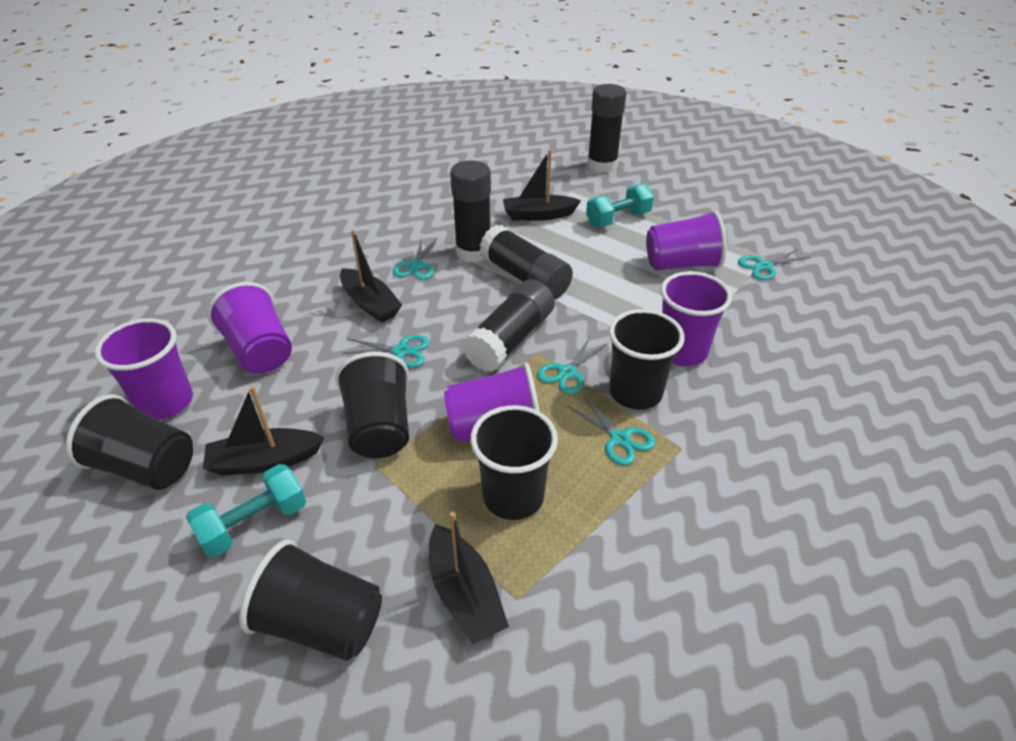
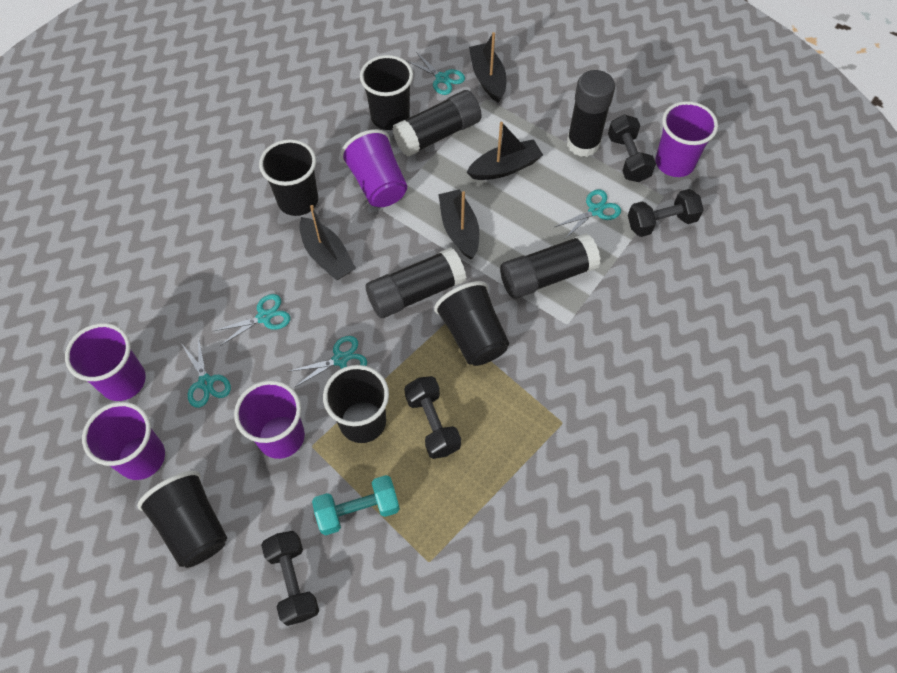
black dumbbell: none = 0 -> [261,531,319,626] [404,376,461,459] [608,114,656,182] [628,189,703,237] = 4
turquoise dumbbell: [186,464,306,558] [586,184,654,227] = 2 -> [312,475,400,535] = 1

